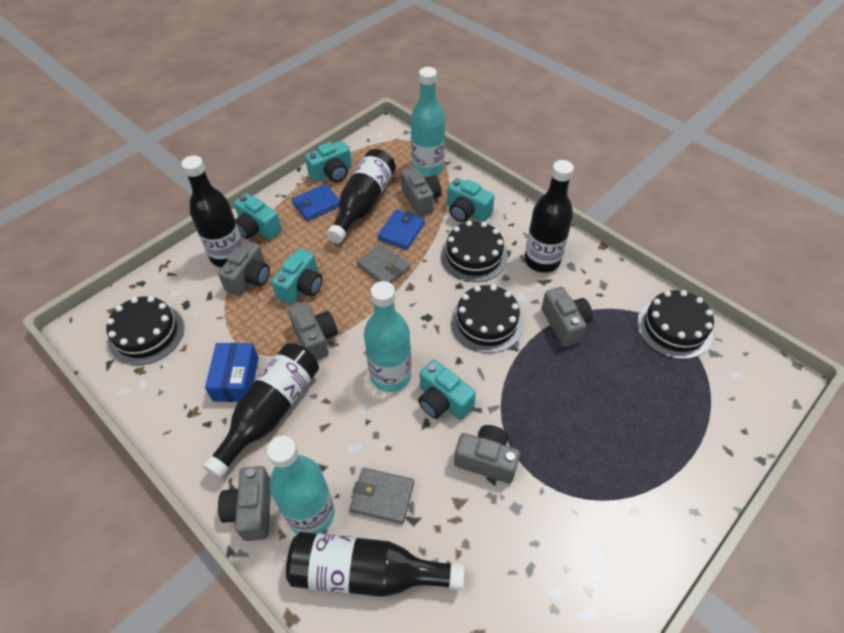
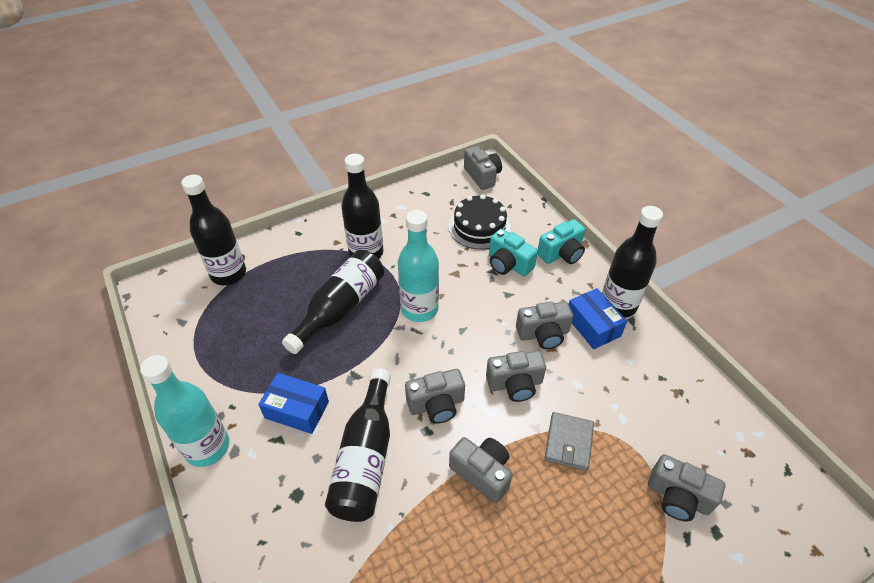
black cake: [106,296,184,365] [441,221,508,282] [451,285,523,353] [637,290,714,359] = 4 -> [449,194,511,249] = 1
blue box: [205,343,259,402] = 1 -> [258,373,329,434] [569,288,627,349] = 2
blue wallet: [292,184,340,221] [378,209,425,250] = 2 -> none = 0
grey wallet: [350,467,414,524] [357,243,410,283] = 2 -> [544,412,594,471] = 1
turquoise bottle: [267,436,335,534] [364,281,411,392] [411,67,445,177] = 3 -> [140,355,229,467] [398,210,439,322] = 2
turquoise camera: [234,193,282,240] [271,248,323,304] [305,141,352,182] [418,360,476,420] [447,178,495,222] = 5 -> [489,229,538,276] [537,219,585,264] = 2

